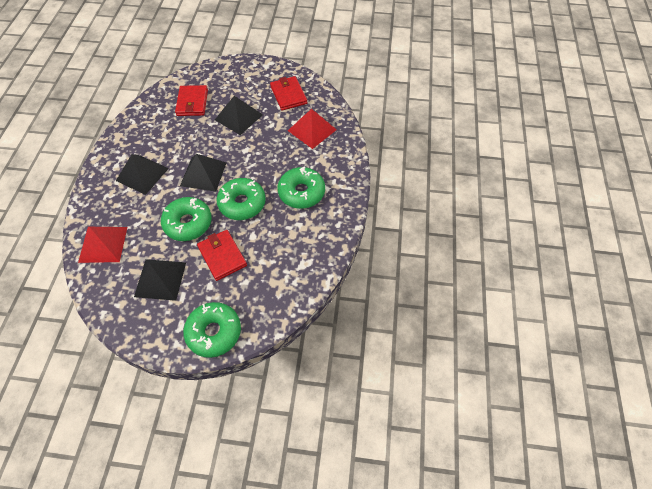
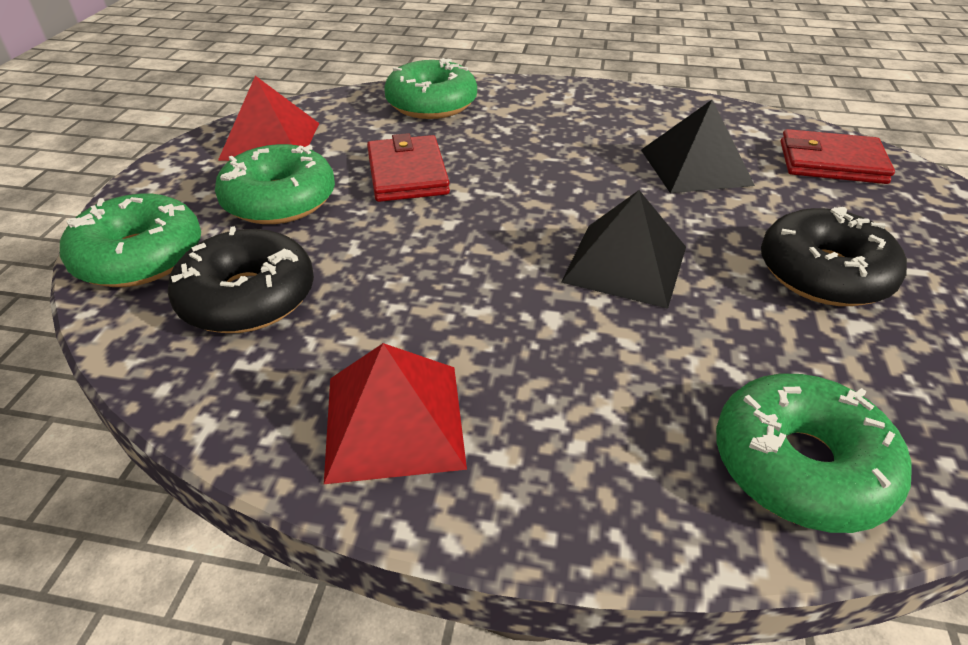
black donut: none = 0 -> [167,226,314,333] [761,207,907,306] = 2
black pyramid: [116,154,169,195] [134,259,186,301] [180,154,227,192] [215,96,263,135] = 4 -> [561,190,686,309] [641,100,755,193] = 2
red wallet: [175,85,208,116] [197,230,247,281] [270,76,307,111] = 3 -> [367,133,450,202] [781,129,895,184] = 2

